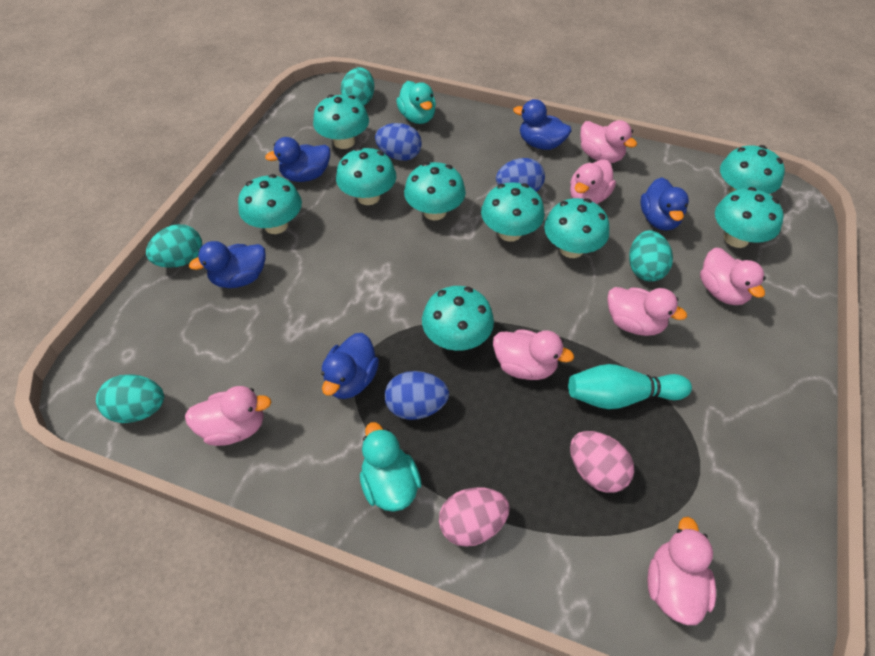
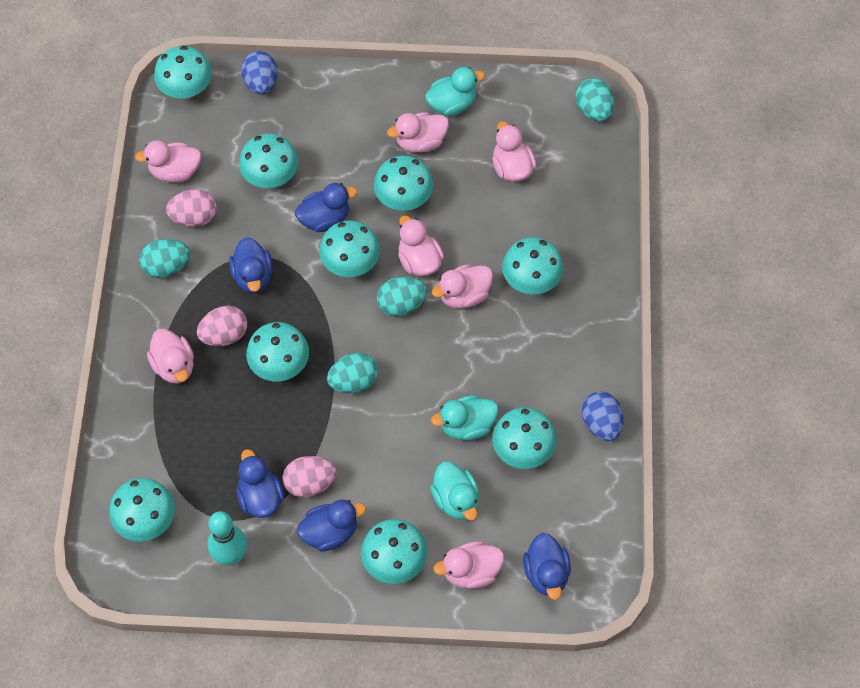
blue egg: [375,123,422,161] [385,371,449,420] [496,158,545,192] = 3 -> [241,51,278,95] [582,391,624,441] = 2
pink egg: [439,487,510,547] [570,431,634,493] = 2 -> [166,189,217,227] [197,306,247,346] [282,456,337,498] = 3
turquoise duck: [360,422,422,512] [396,81,436,124] = 2 -> [425,67,485,116] [430,461,479,520] [431,395,498,440] = 3

